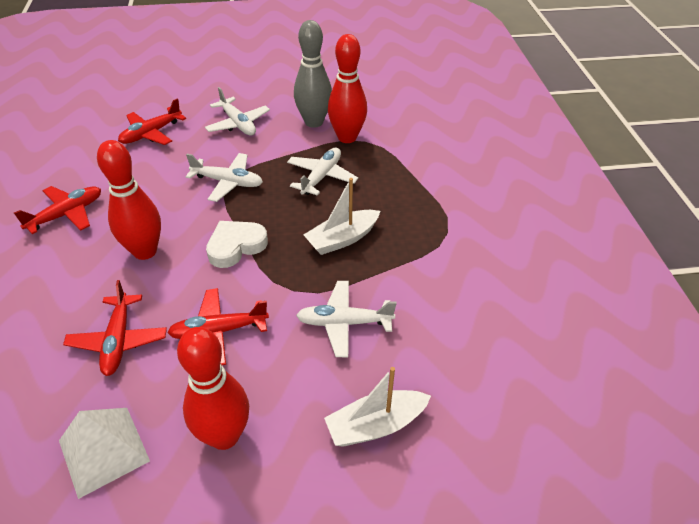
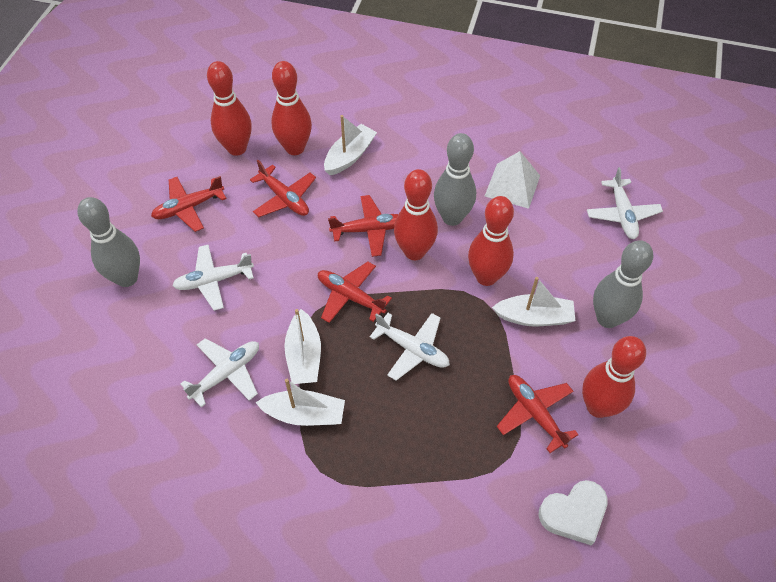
grey bowling pin: [294,20,332,128] = 1 -> [77,197,140,287] [434,133,476,226] [593,240,653,328] = 3
red bowling pin: [97,140,161,260] [177,327,249,450] [328,34,367,143] = 3 -> [207,61,252,156] [271,61,312,155] [394,169,438,260] [468,196,514,286] [582,336,646,418] = 5
red plane: [14,186,101,234] [63,280,167,376] [118,98,186,145] [167,288,269,365] = 4 -> [151,176,226,232] [250,160,316,217] [318,261,392,323] [328,195,398,257] [497,375,579,453] = 5
white boat: [304,178,380,255] [324,367,431,447] = 2 -> [256,379,345,426] [284,309,321,384] [324,115,377,175] [492,277,575,326] = 4

